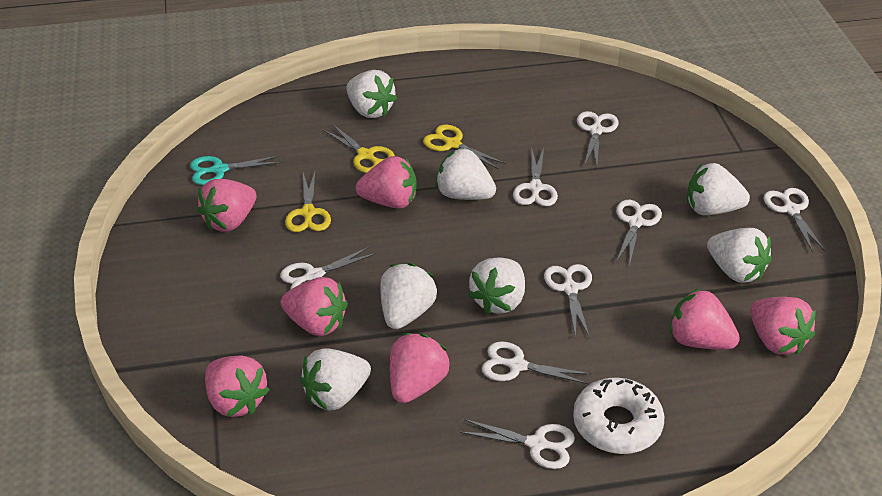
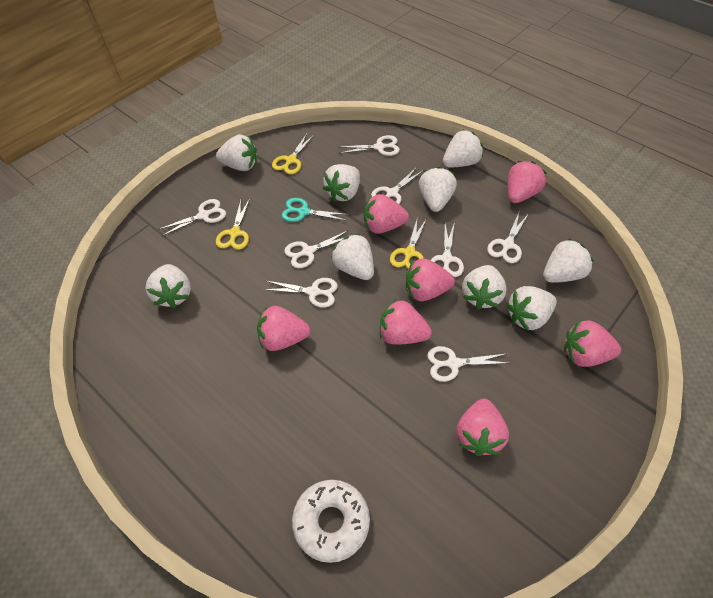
white strawberry: [300,348,371,411] [346,70,397,118] [381,263,437,329] [436,148,496,200] [468,257,525,314] [687,163,750,215] [707,228,772,283] = 7 -> [145,264,191,308] [216,134,257,171] [323,164,360,201] [331,233,374,280] [419,167,457,212] [443,130,483,167] [462,265,507,309] [506,286,557,331] [543,238,594,283] = 9

